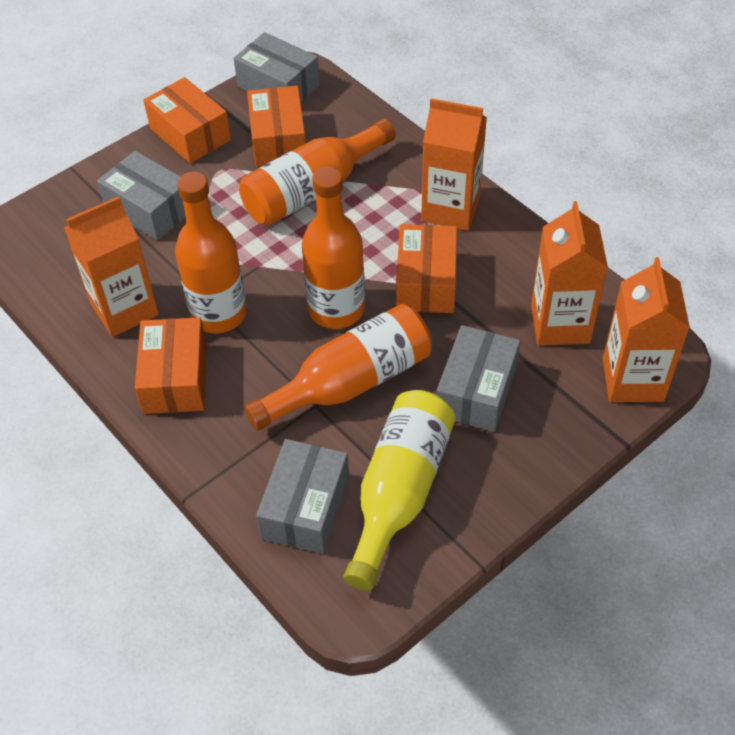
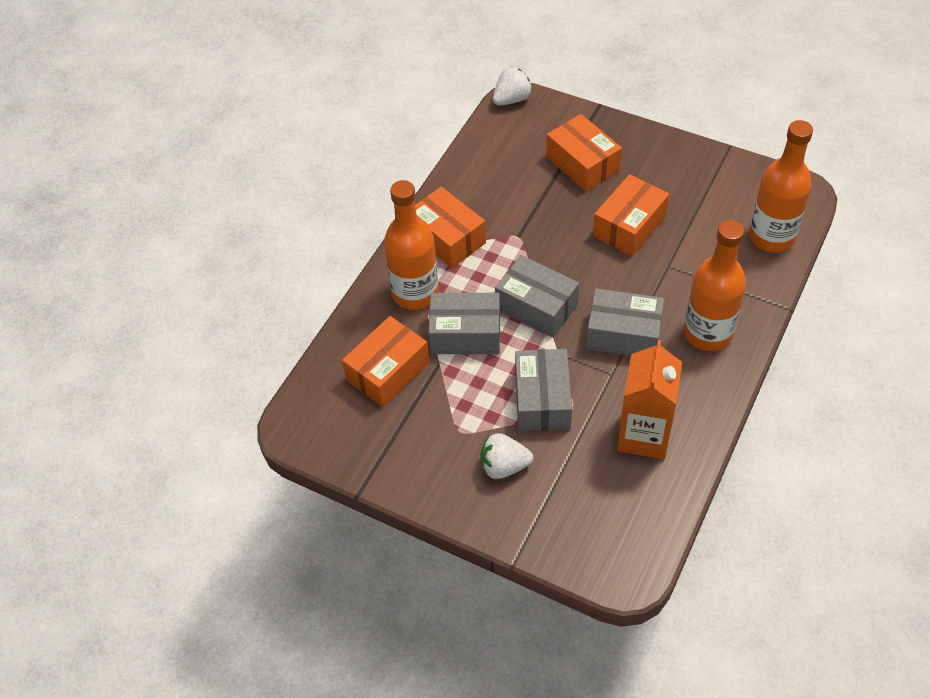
orange bottle: [175,172,247,333] [239,119,396,226] [244,304,432,431] [302,167,365,329] = 4 -> [384,180,439,310] [684,220,746,351] [749,120,813,252] = 3
orange carton: [64,196,159,337] [421,99,487,231] [531,201,608,346] [603,257,690,402] = 4 -> [617,340,682,459] = 1
white strawberry: none = 0 -> [480,433,533,479] [493,67,532,106] = 2
yellow bottle: [344,390,455,591] = 1 -> none = 0

